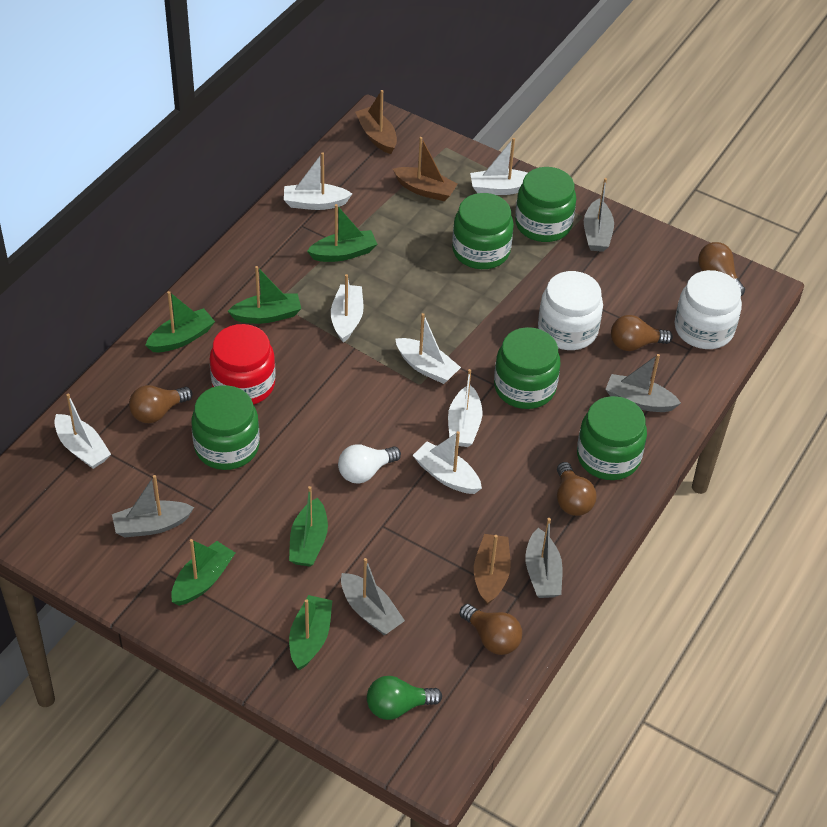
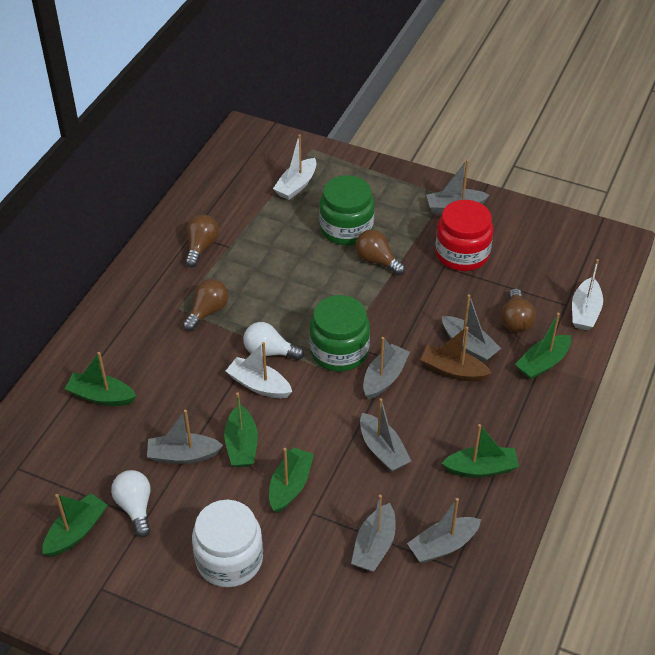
brown boat: [355,90,397,154] [393,137,458,201] [474,534,511,605] = 3 -> [421,327,492,381] = 1
brown light bulb: [129,385,193,423] [460,604,522,655] [557,462,597,516] [611,315,673,351] [698,242,745,296] = 5 -> [183,279,228,331] [185,215,219,268] [355,230,405,275] [501,288,536,333] = 4
green jar: [191,385,260,470] [452,193,514,269] [494,327,560,409] [515,167,576,242] [577,396,647,480] = 5 -> [309,295,370,372] [319,175,375,245] = 2
green light bulb: [367,676,442,720] = 1 -> none = 0
grey boat: [112,475,194,537] [341,558,405,635] [525,518,563,598] [584,178,614,252] [605,354,681,412] = 5 -> [147,410,223,464] [351,495,396,572] [360,398,411,472] [363,337,410,399] [407,498,481,563] [426,159,489,214] [442,294,501,363] = 7
white boat: [54,393,111,469] [284,152,352,210] [331,274,364,343] [395,313,461,384] [413,431,482,494] [448,369,482,447] [470,138,528,195] = 7 -> [226,342,292,398] [273,134,316,200] [572,259,603,330] = 3
white jar: [538,271,603,350] [675,270,742,349] = 2 -> [192,500,263,587] = 1
white light bulb: [338,445,401,484] = 1 -> [111,470,151,537] [243,322,304,360] = 2

